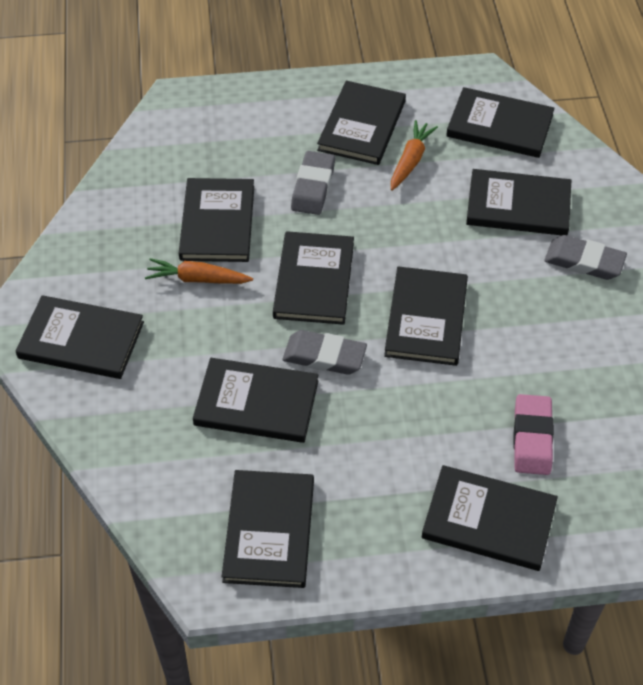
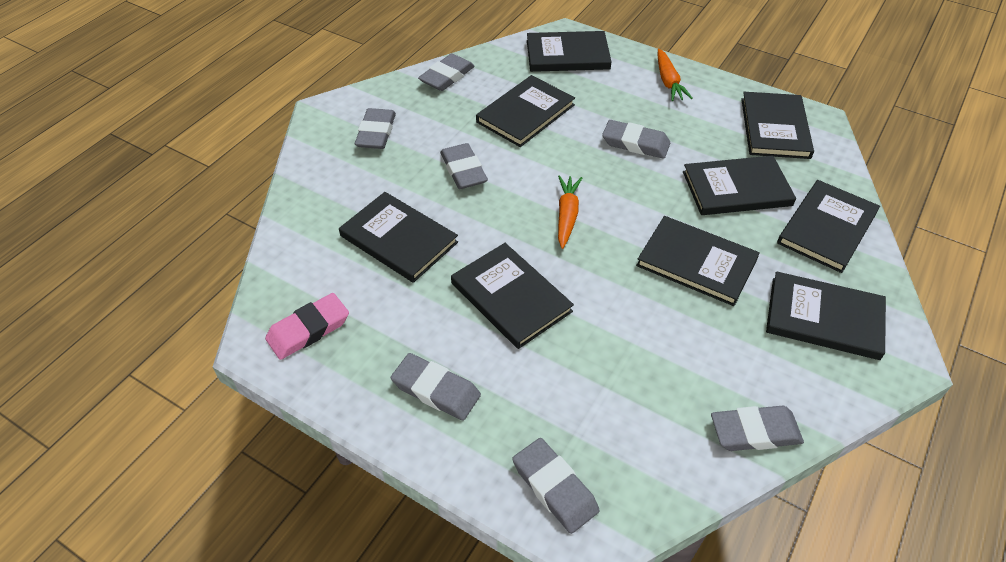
black book: [15,295,144,379] [179,178,254,262] [193,358,318,443] [222,470,314,588] [273,231,354,325] [317,81,406,165] [384,266,468,366] [422,465,558,571] [446,87,555,158] [466,169,571,236] = 10 -> [339,192,458,283] [451,243,574,349] [476,75,575,147] [527,31,612,72] [636,216,760,306] [683,156,796,215] [741,92,814,159] [766,271,886,360] [777,180,880,273] = 9
grey eraser: [283,330,367,375] [291,151,335,215] [544,235,627,280] = 3 -> [355,108,396,149] [391,353,481,421] [418,53,475,91] [440,143,488,189] [512,438,600,534] [602,120,670,159] [711,406,804,451] = 7

